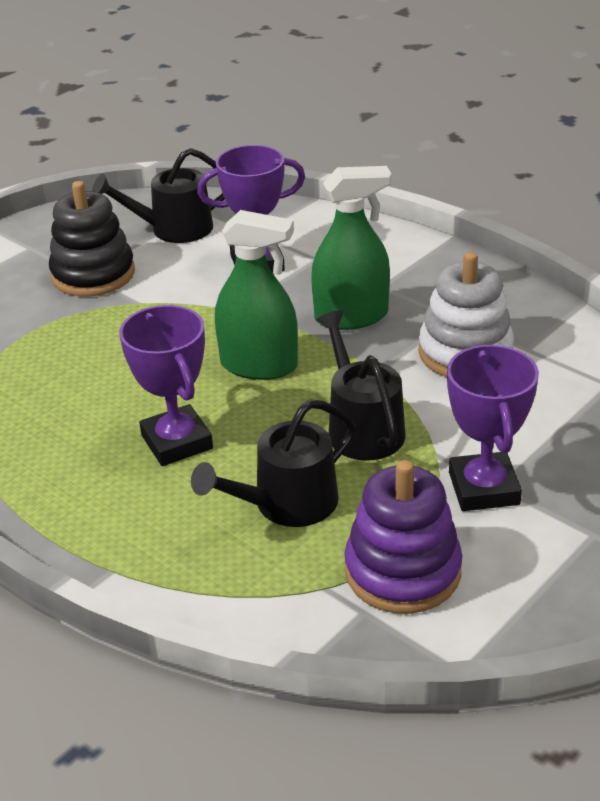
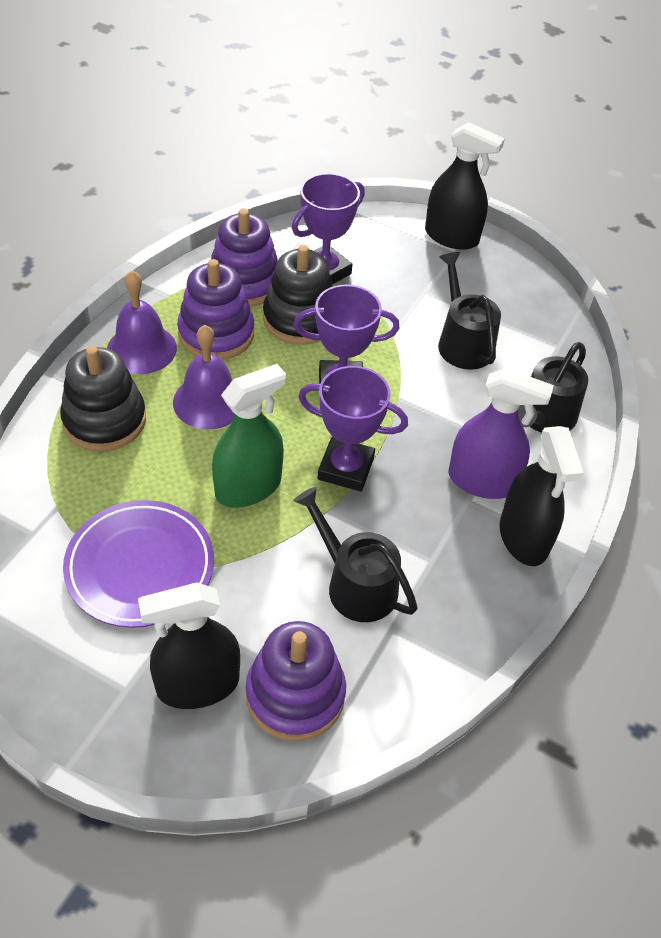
black spray bottle: none = 0 -> [138,582,240,709] [425,122,505,250] [500,426,584,566] = 3
black stacking toy: [49,181,135,297] = 1 -> [60,346,146,451] [263,245,333,345] = 2
green spray bottle: [215,210,298,380] [311,166,391,330] = 2 -> [212,364,286,507] = 1
purple bell: none = 0 -> [107,270,177,374] [173,325,235,429] = 2
purple plate: none = 0 -> [63,500,214,628] = 1
purple spray bottle: none = 0 -> [448,368,554,499] = 1
purple stacking toy: [344,460,462,614] = 1 -> [177,259,254,360] [211,208,278,307] [246,621,346,741] = 3
white stacking toy: [418,252,514,377] = 1 -> none = 0

